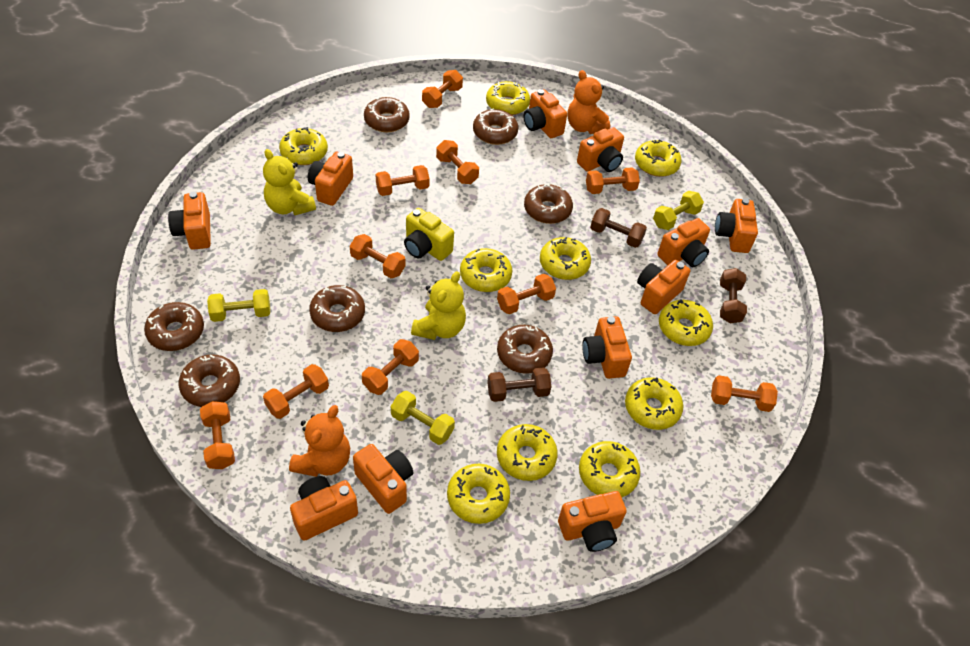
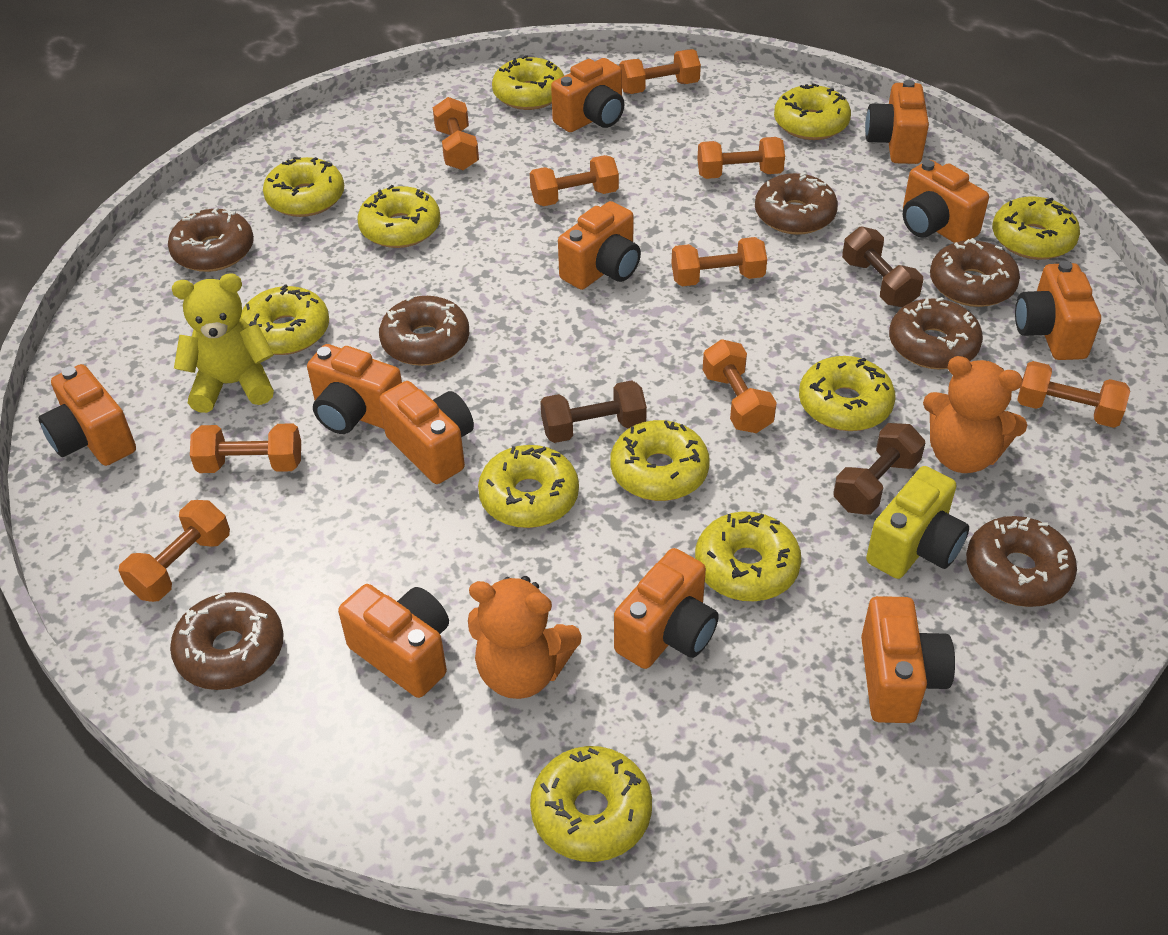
orange dumbbell: [200,401,235,469] [263,364,329,419] [350,234,405,278] [362,339,419,395] [376,165,430,196] [422,70,463,108] [436,140,479,184] [497,274,556,314] [586,167,640,194] [711,375,778,412] = 10 -> [119,500,230,602] [190,423,301,473] [433,97,479,170] [530,155,619,206] [619,49,701,94] [671,237,767,286] [697,137,785,179] [703,339,777,433] [1017,361,1130,428] = 9
yellow donut: [279,127,328,165] [447,464,510,524] [460,248,512,292] [486,81,530,115] [497,424,558,481] [540,237,591,280] [579,441,641,497] [625,377,683,430] [635,140,681,177] [659,299,713,346] = 10 -> [240,284,329,355] [263,157,344,217] [357,185,441,248] [478,445,579,528] [492,55,564,110] [530,746,652,862] [610,420,710,501] [695,511,801,601] [774,83,851,140] [799,356,895,431] [992,196,1080,260] = 11
yellow dumbbell: [207,289,270,322] [391,391,455,445] [653,191,704,230] = 3 -> none = 0
yellow teddy bear: [263,149,316,215] [411,271,466,340] = 2 -> [172,273,274,413] = 1

